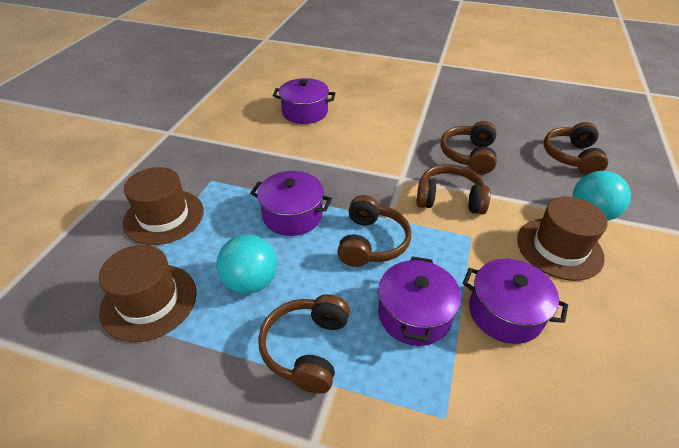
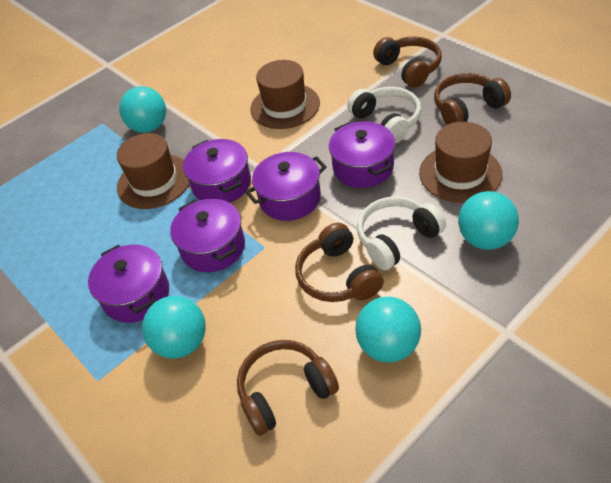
brown headphones: [258,294,350,394] [337,195,411,267] [416,164,490,215] [440,121,497,174] [544,122,608,175] = 5 -> [237,340,339,436] [295,223,384,302] [373,36,442,88] [434,73,511,125] = 4
purple pot: [250,171,332,236] [273,78,335,124] [378,257,461,346] [463,259,568,344] = 4 -> [88,244,169,323] [170,199,245,272] [183,139,251,203] [246,152,327,221] [329,121,396,188] = 5
turquoise ball: [217,234,277,294] [572,171,631,221] = 2 -> [119,86,166,133] [142,296,206,358] [355,297,421,363] [458,191,519,250] = 4
white headphones: none = 0 -> [347,87,421,143] [357,196,446,270] = 2

